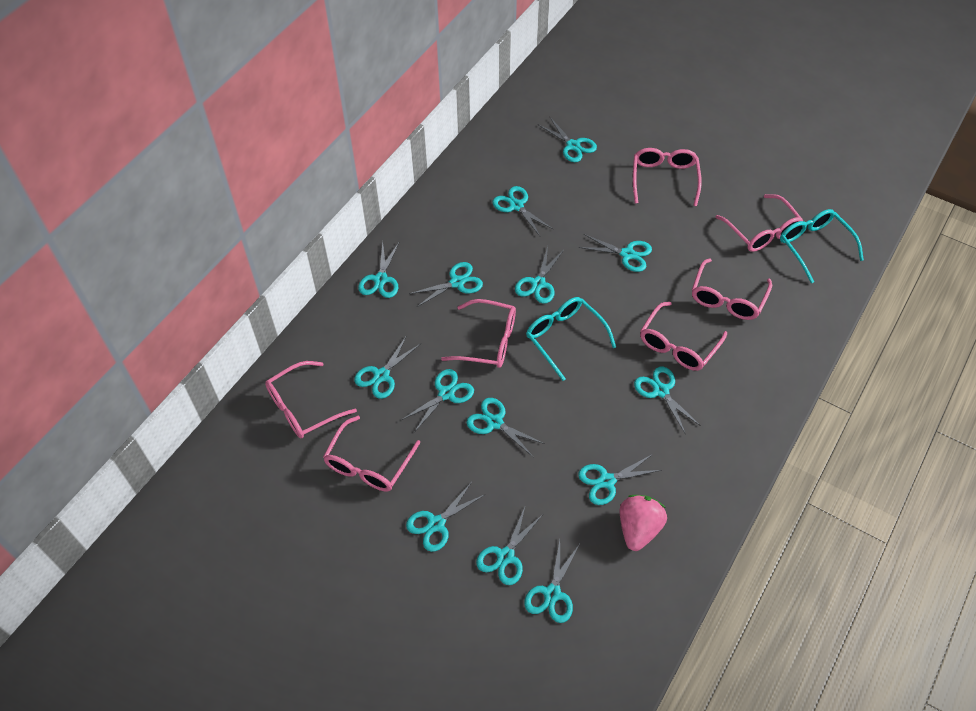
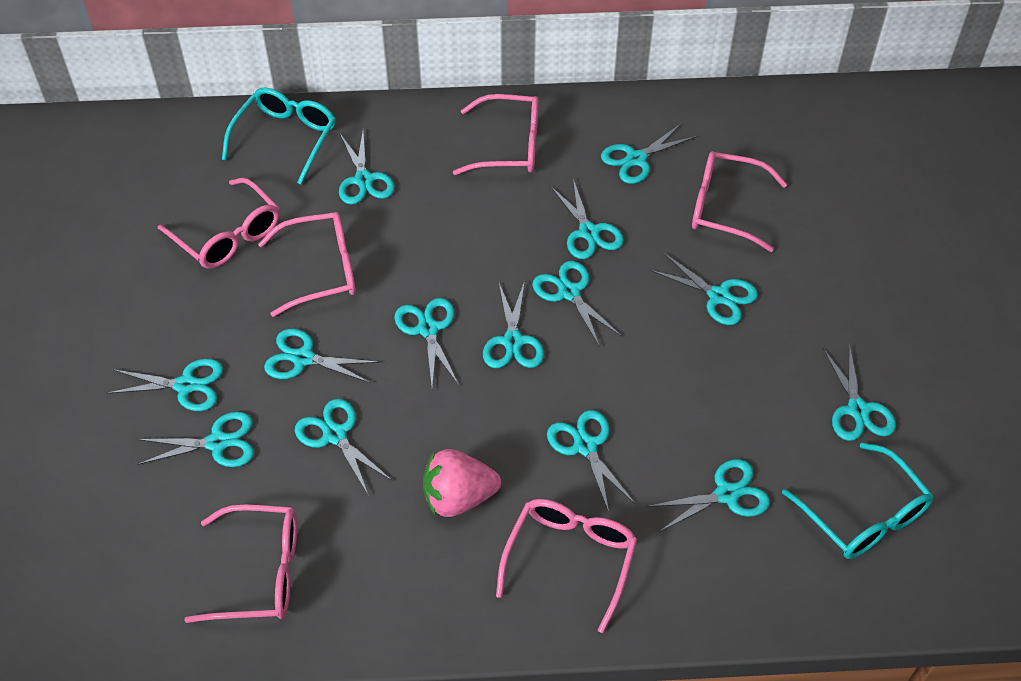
pink glasses: [265,361,357,438] [323,416,420,492] [441,299,516,368] [633,148,702,206] [640,302,727,371] [692,258,772,320] [715,194,804,252] = 7 -> [158,178,280,269] [184,504,297,623] [258,212,356,317] [453,94,539,175] [496,499,637,633] [692,151,787,252] = 6

